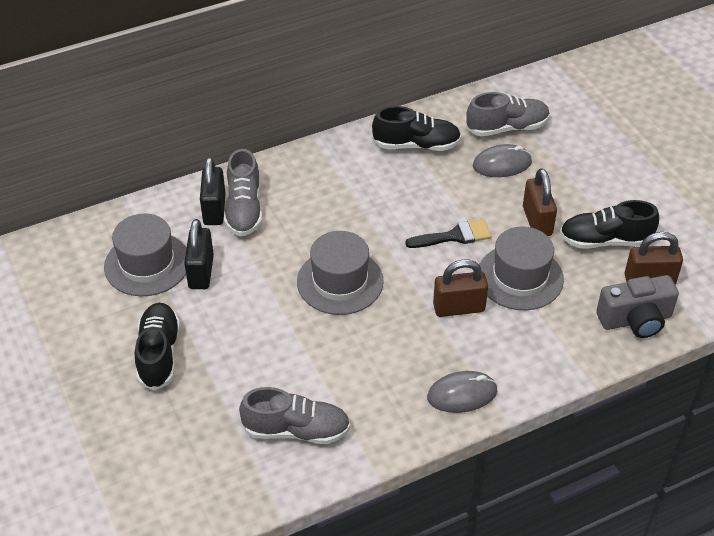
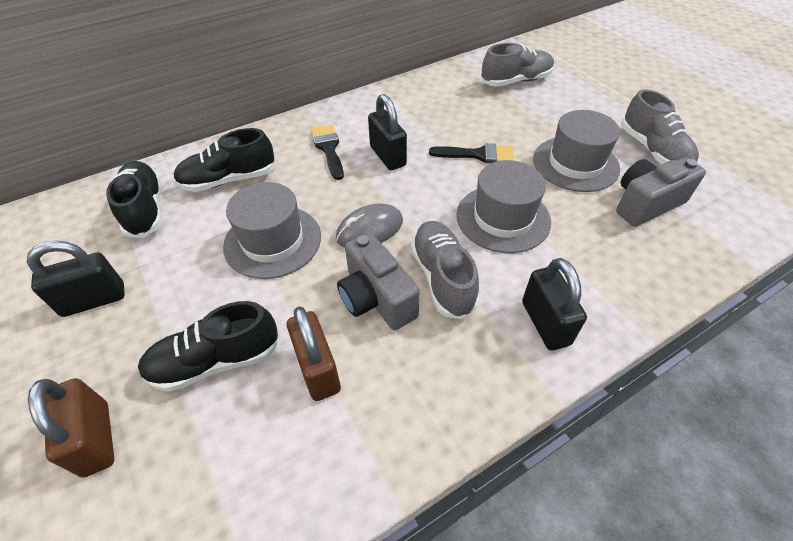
black brush: [405,219,491,248] = 1 -> [311,125,344,180] [429,143,514,163] = 2
black padlock: [184,219,214,289] [200,157,226,225] = 2 -> [27,241,125,317] [368,94,407,170] [522,258,587,350] = 3
brown padlock: [433,259,488,317] [523,168,557,236] [624,232,683,284] = 3 -> [28,378,114,477] [287,306,341,401] = 2
grey camera: [596,275,679,338] = 1 -> [337,232,420,330] [616,157,706,227] = 2
grey mouse: [427,371,497,413] [473,144,532,177] = 2 -> [336,203,403,247] = 1

